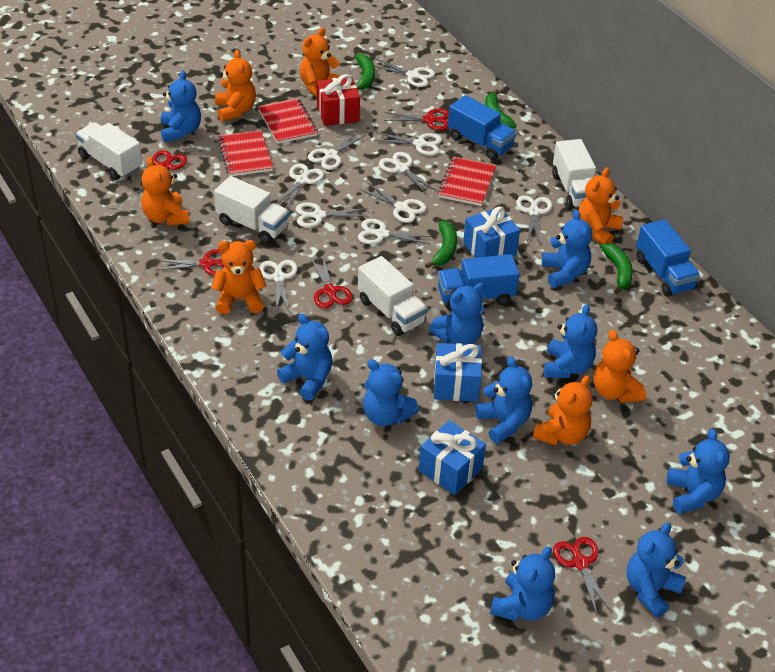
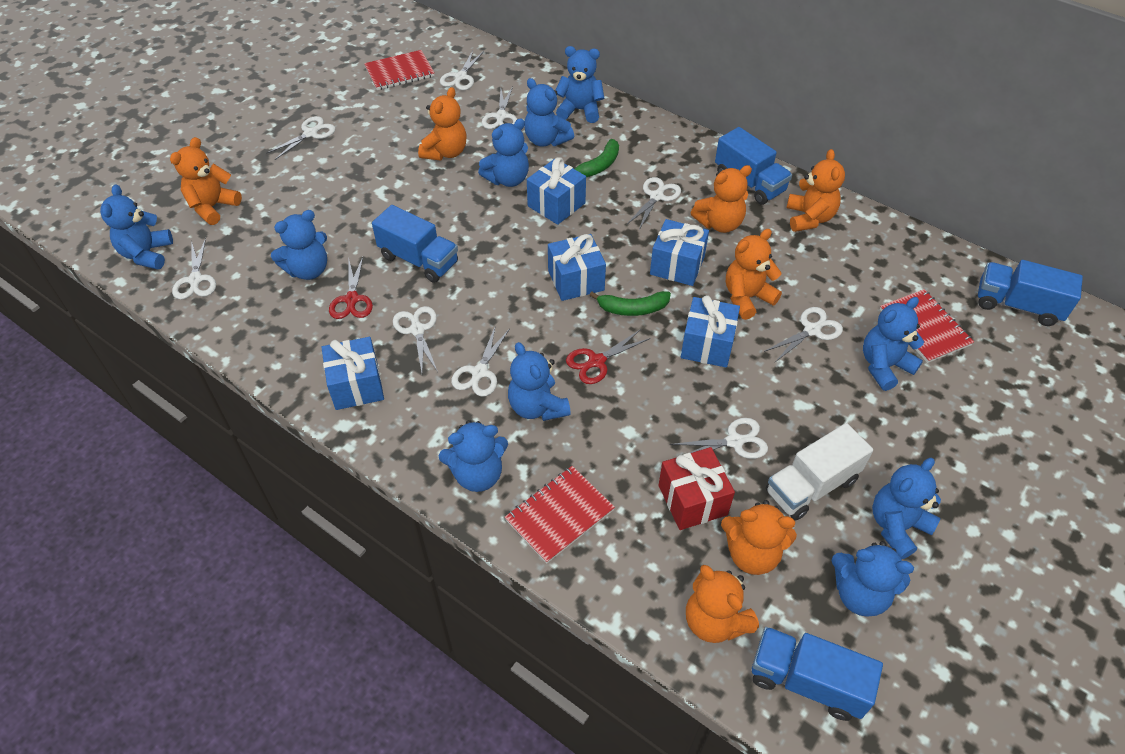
blue gift: [419,420,486,495] [434,343,482,402] [463,206,520,258] = 3 -> [321,337,384,410] [527,157,586,225] [548,234,606,301] [650,219,709,286] [681,295,740,367] = 5
blue truck: [438,254,519,311] [448,95,517,160] [636,219,700,297] = 3 -> [372,205,458,283] [715,127,792,205] [752,627,883,721] [978,260,1083,326] = 4
green banana: [355,54,375,90] [425,221,457,268] [485,89,517,129] [601,243,633,294] = 4 -> [575,139,619,177] [590,291,671,316] = 2
red scissors: [139,150,187,193] [155,249,224,276] [310,256,353,309] [384,109,449,130] [553,537,612,615] = 5 -> [329,257,373,319] [566,329,650,384] = 2
white scissors: [259,260,298,313] [276,163,324,209] [296,202,369,228] [308,132,366,170] [358,219,432,244] [360,183,427,223] [373,132,442,156] [375,59,435,87] [379,152,435,195] [516,195,552,244] = 10 -> [172,238,216,299] [266,116,336,160] [393,306,438,372] [440,50,484,90] [451,325,509,397] [482,86,517,129] [627,177,681,230] [670,418,768,459] [764,307,843,362] = 9
white truck: [75,122,142,180] [214,176,290,244] [358,256,428,336] [552,139,596,209] = 4 -> [766,423,873,521] = 1

